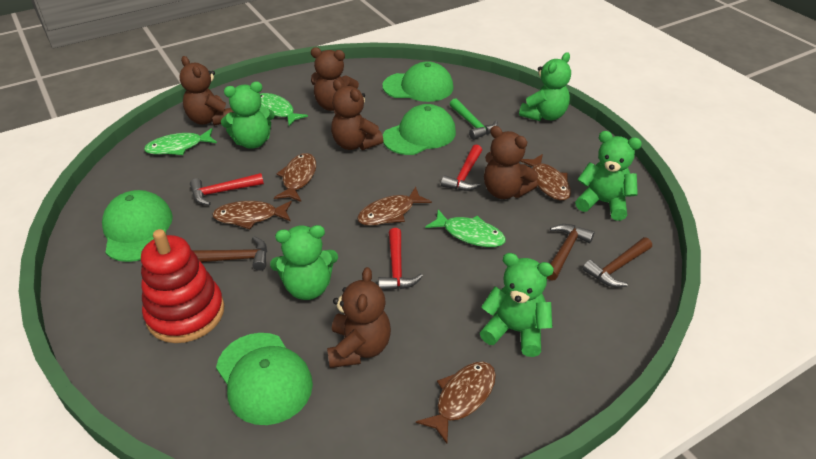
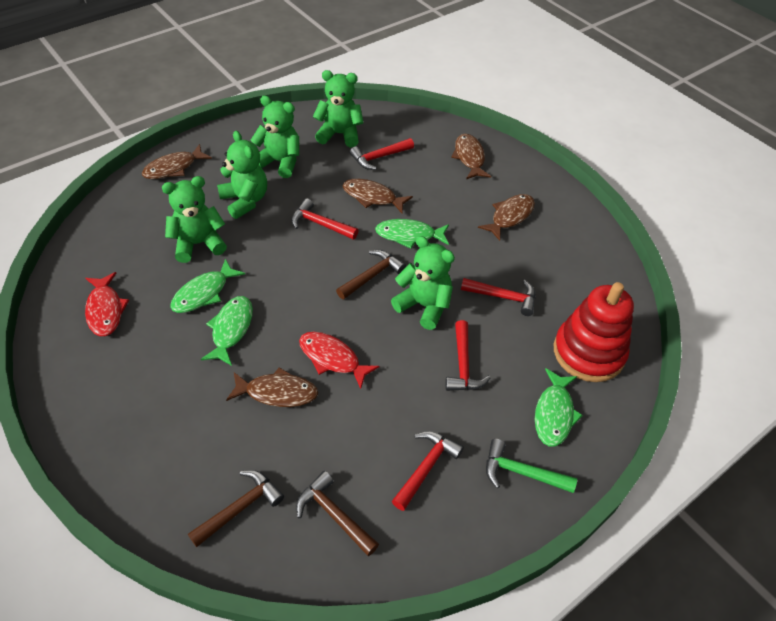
brown teddy bear: [180,56,233,126] [311,47,359,111] [327,267,391,368] [331,80,384,150] [484,126,538,199] = 5 -> none = 0
green cap: [102,190,173,262] [216,333,313,425] [382,61,454,102] [383,104,456,155] = 4 -> none = 0
green fish: [144,128,217,155] [260,93,308,126] [425,210,506,247] = 3 -> [170,259,245,313] [201,296,253,366] [375,219,449,249] [535,368,583,447] = 4
red fish: none = 0 -> [85,272,129,336] [299,332,380,389] = 2
red hammer: [190,173,264,205] [378,228,423,291] [441,145,482,191] = 3 -> [291,198,359,240] [350,138,414,170] [392,431,464,511] [445,320,491,391] [461,278,536,316] = 5

